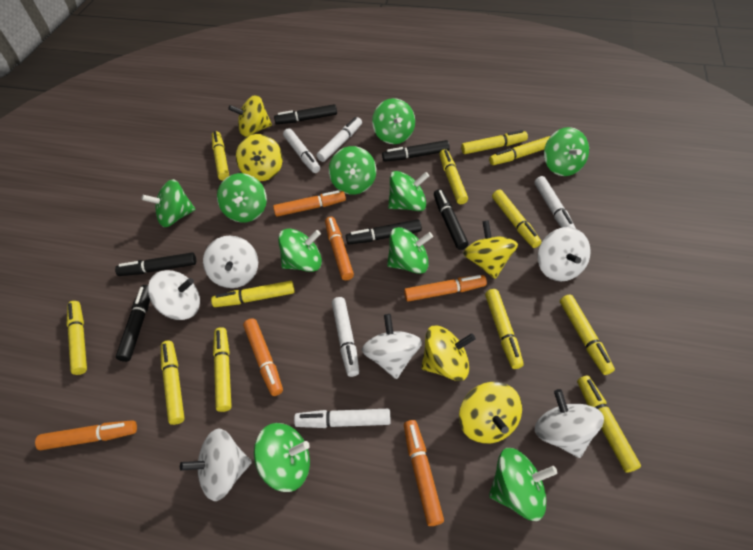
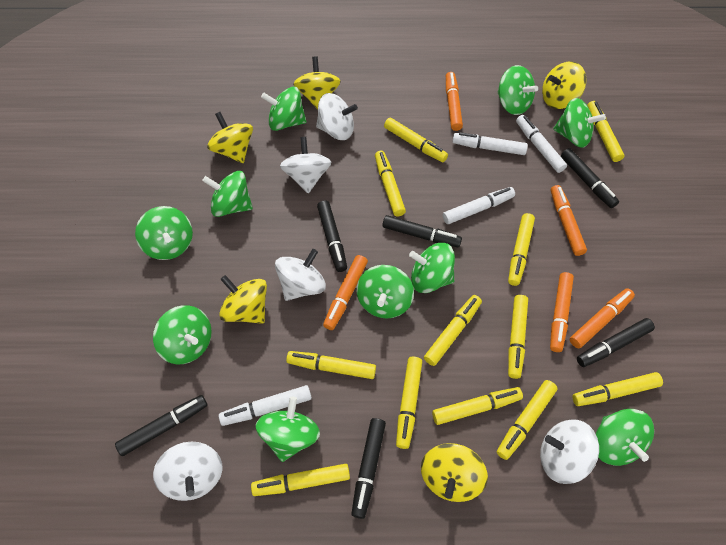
orange marker: [35,420,137,450] [243,318,283,396] [273,190,346,217] [325,217,354,280] [404,275,487,302] [404,420,444,526] = 6 -> [323,255,368,330] [446,72,463,131] [550,272,574,352] [551,185,587,256] [570,288,635,348] = 5
white marker: [283,128,320,173] [294,409,391,428] [317,117,362,162] [332,297,359,377] [534,176,576,229] = 5 -> [219,385,312,426] [443,187,515,224] [452,132,528,155] [516,115,567,173] = 4
white spinning top: [148,270,200,320] [180,428,252,501] [203,236,258,288] [362,314,422,379] [535,389,604,458] [538,227,591,281] = 6 -> [153,442,222,501] [275,249,326,301] [280,137,331,193] [316,93,358,140] [540,419,599,484] = 5

